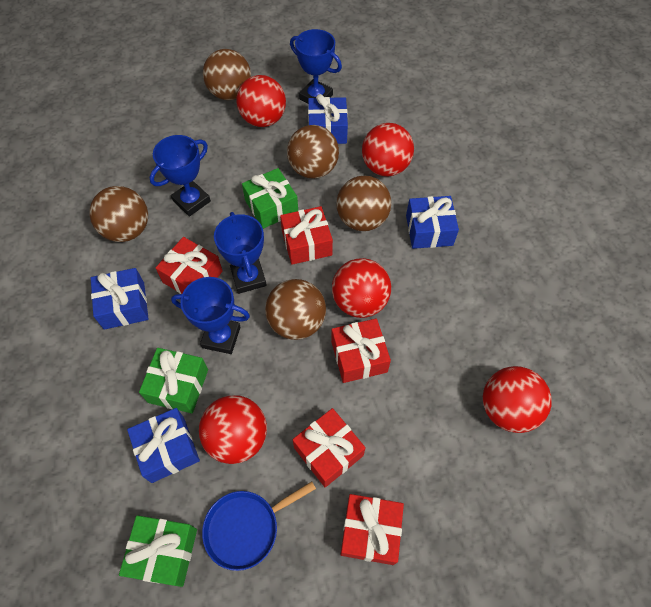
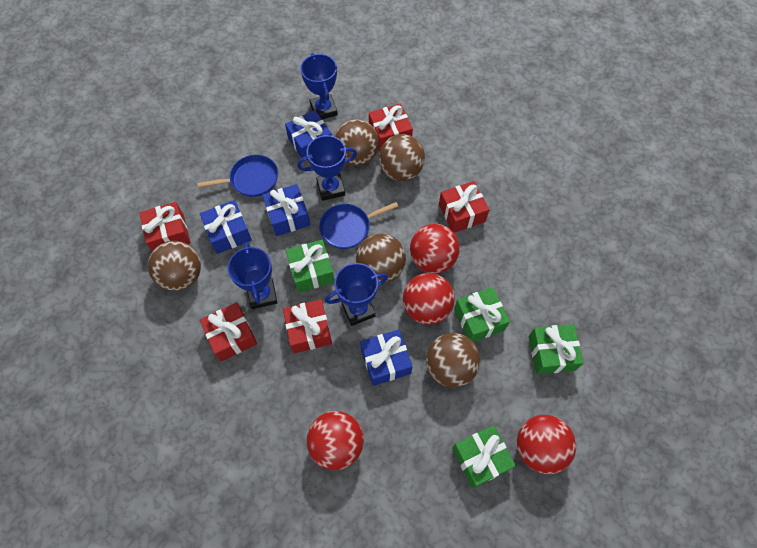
blue pan: [202,481,316,571] = 1 -> [197,155,278,197] [319,202,398,249] = 2
green gift: [119,515,197,587] [139,348,208,413] [242,168,298,229] = 3 -> [286,240,335,293] [452,425,516,488] [454,287,510,342] [528,324,584,374] = 4
red ball: [199,395,267,464] [237,75,286,127] [332,258,391,318] [362,123,414,176] [483,366,552,433] = 5 -> [307,411,364,470] [403,273,455,325] [410,224,460,273] [517,415,576,474] = 4

